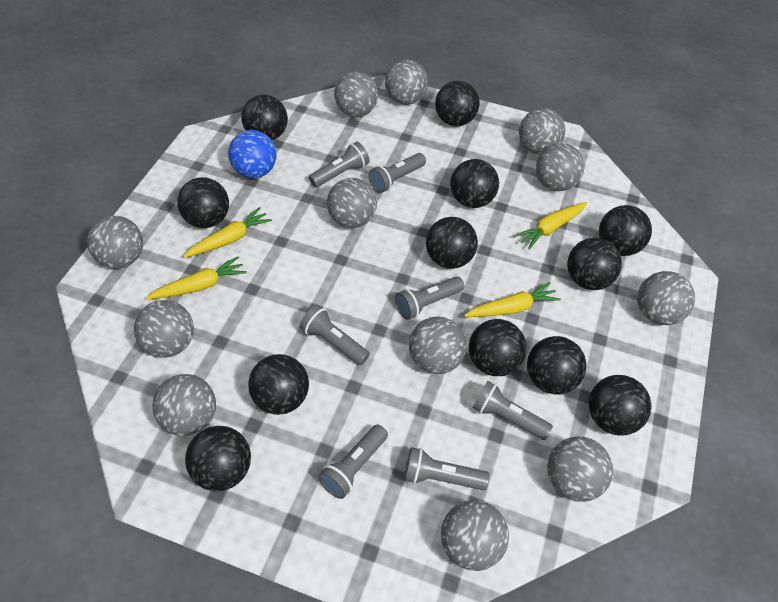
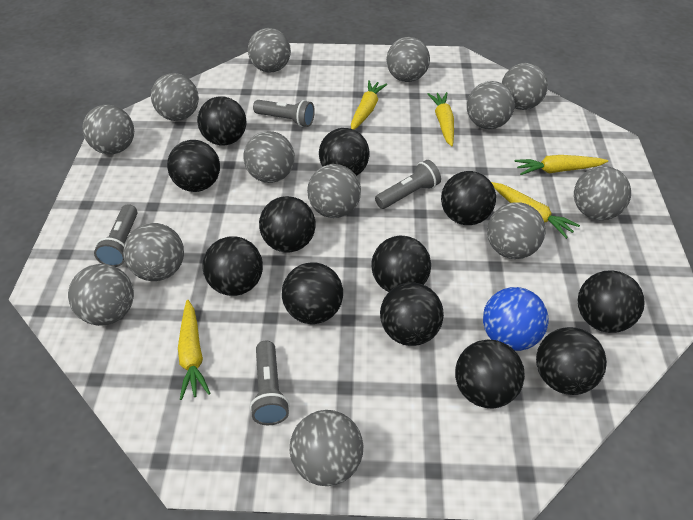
grey ball: [87,216,143,268] [134,300,194,358] [152,374,216,436] [327,178,377,228] [334,71,378,117] [385,60,428,104] [409,317,466,374] [441,500,509,571] [519,108,565,155] [536,143,584,191] [547,436,613,502] [637,271,695,325] = 12 -> [68,264,134,326] [83,105,134,154] [123,223,184,281] [151,73,199,121] [243,131,295,183] [248,28,291,73] [290,410,363,486] [307,164,361,218] [386,37,430,82] [467,81,515,129] [487,202,546,259] [502,63,548,110] [574,166,631,220] = 13
grey flashlight: [300,305,370,365] [309,142,369,187] [318,424,388,499] [368,153,426,193] [395,276,464,320] [404,447,490,490] [473,381,553,440] = 7 -> [94,204,137,267] [250,340,290,425] [253,100,315,127] [375,160,441,209] = 4
yellow carrot: [146,256,247,299] [183,207,272,258] [464,282,561,317] [514,202,587,250] = 4 -> [178,300,210,400] [351,80,387,130] [428,92,454,147] [491,182,580,239] [514,155,608,175] = 5

